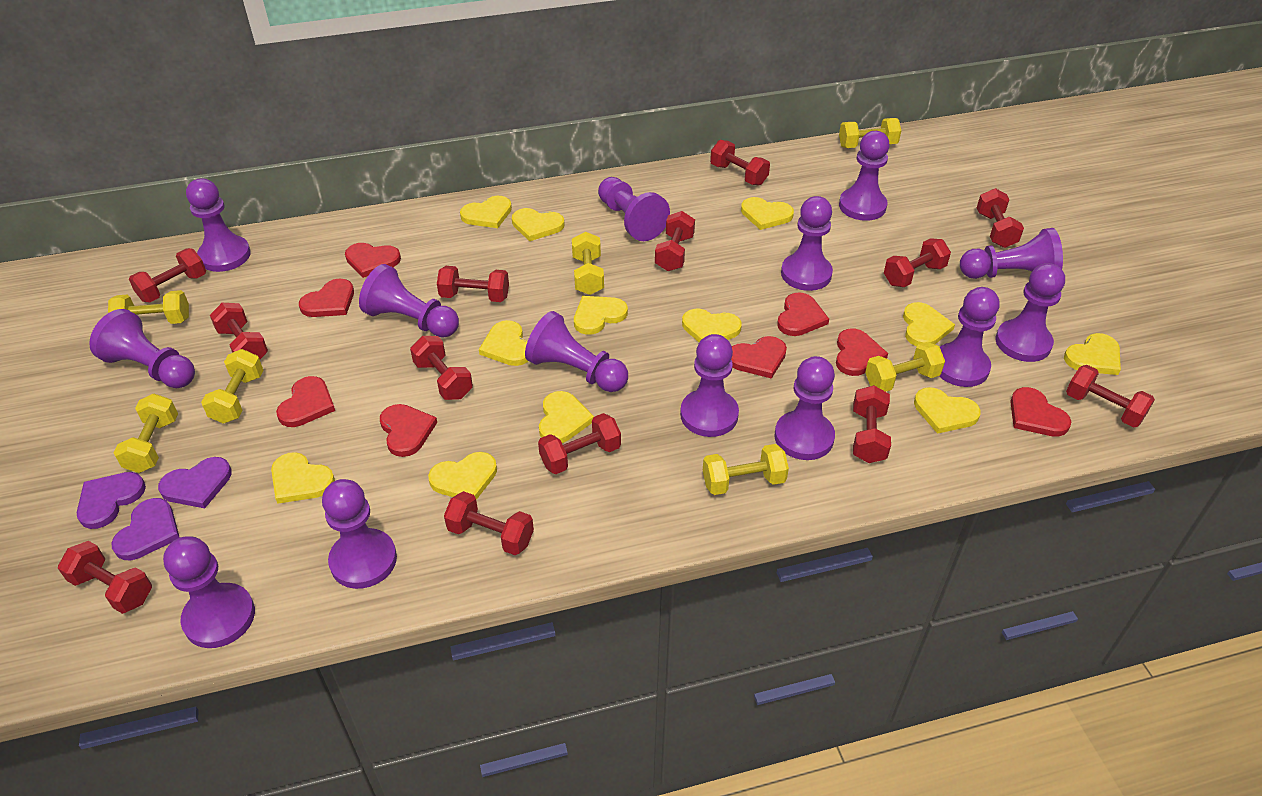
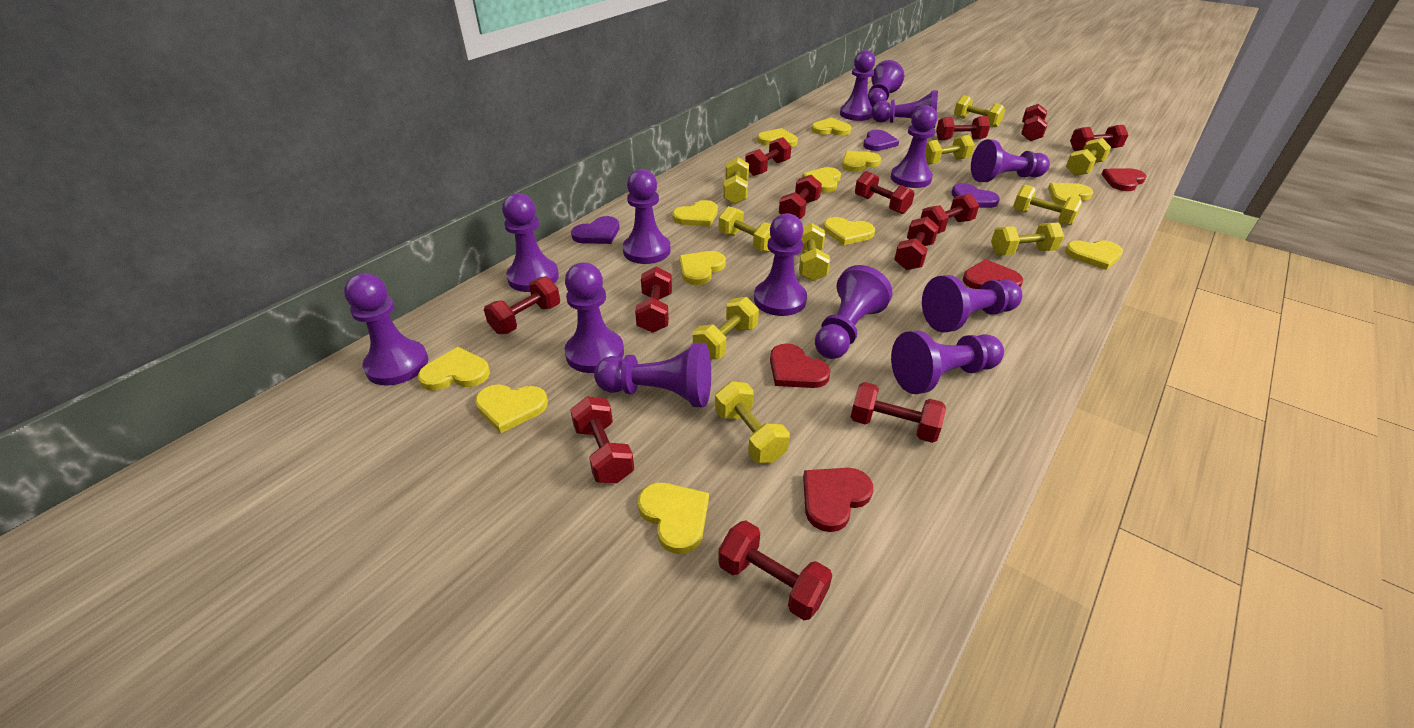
red heart: [276,376,335,427] [299,278,354,317] [345,243,401,278] [380,404,437,457] [731,336,787,379] [777,292,829,336] [836,329,888,376] [1010,387,1071,437] = 8 -> [770,343,831,388] [803,468,873,532] [963,259,1023,289] [1102,168,1147,191] = 4
yellow dumbbell: [108,290,189,324] [114,394,178,473] [201,349,263,424] [572,232,604,295] [703,444,789,495] [839,118,901,148] [865,342,945,392] = 7 -> [693,297,759,359] [715,381,790,463] [719,206,771,252] [723,157,749,204] [799,223,830,281] [926,135,975,165] [954,95,1005,127] [991,223,1064,255] [1013,184,1082,225] [1066,138,1111,176] = 10

